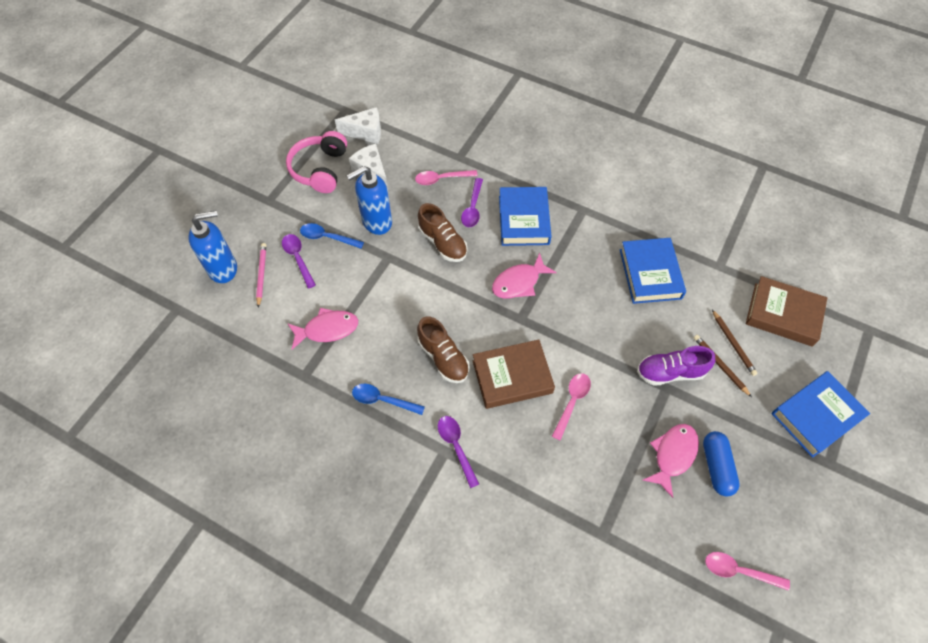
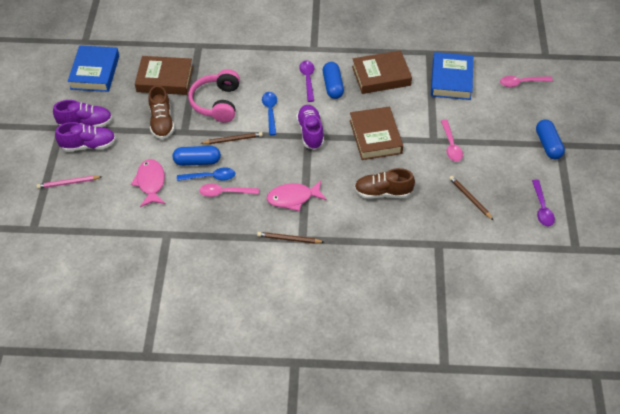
blue book: [499,187,551,246] [620,238,686,304] [771,371,870,458] = 3 -> [68,45,119,92] [431,52,473,100] = 2
blue capsule: [703,431,740,497] = 1 -> [173,146,221,166] [323,62,344,99] [536,120,565,159] = 3
blue soap dispenser: [188,210,237,283] [347,166,392,235] = 2 -> none = 0
brown book: [473,340,555,409] [746,276,827,347] = 2 -> [135,56,193,95] [350,107,403,160] [352,50,412,94] = 3
brown pencil: [694,335,752,397] [712,309,758,376] = 2 -> [201,132,263,144] [257,232,324,244] [449,176,493,220] = 3
pink fish: [287,308,358,350] [492,253,557,299] [643,424,699,498] = 3 -> [131,159,165,207] [267,181,327,211] = 2
purple shoe: [637,346,715,386] = 1 -> [53,100,112,127] [55,122,116,152] [296,105,324,150] = 3
purple spoon: [282,234,316,289] [438,416,479,488] [461,178,483,227] = 3 -> [299,61,314,102] [532,179,555,227] = 2
white cheese: [335,107,381,144] [349,144,388,190] = 2 -> none = 0

